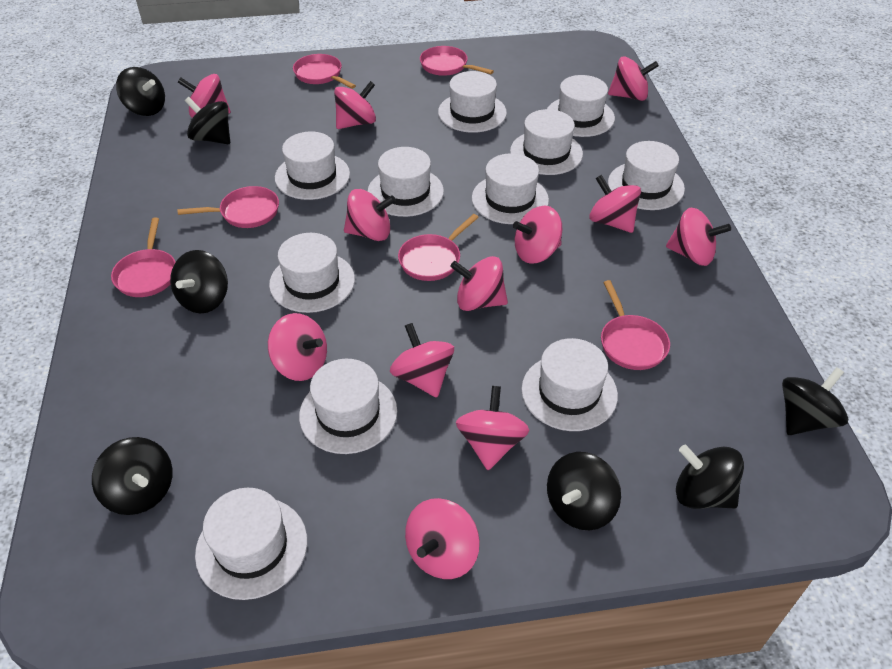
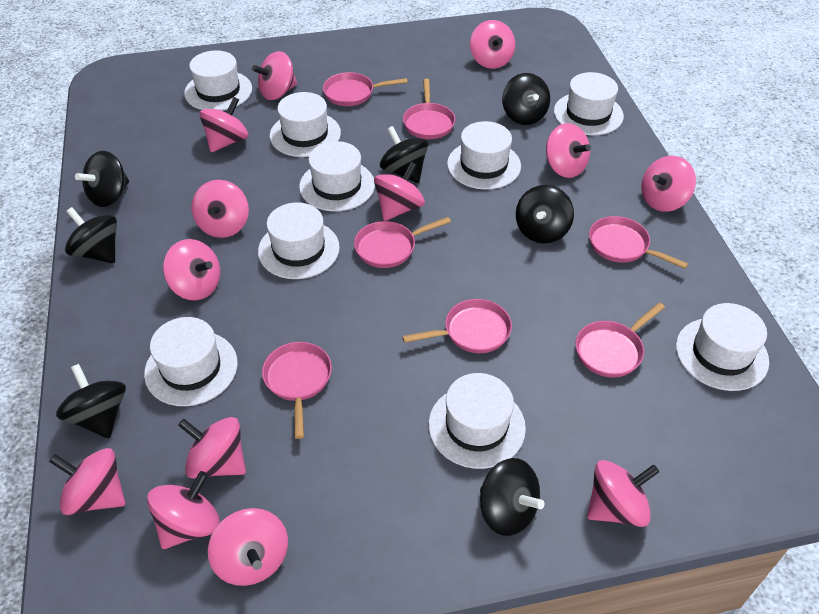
pink pan: [111,218,176,297] [178,186,279,228] [293,54,356,89] [398,214,479,281] [420,46,494,76] [601,280,670,370] = 6 -> [262,342,332,439] [323,72,408,106] [354,217,451,268] [402,299,512,353] [403,79,455,139] [575,302,665,378] [589,216,688,269] = 7
pink spinning top: [178,74,231,118] [268,313,327,381] [334,81,376,129] [344,189,396,241] [390,323,454,398] [405,498,480,579] [450,256,508,311] [456,386,529,470] [513,206,562,264] [589,175,641,233] [608,56,659,101] [666,208,731,266] = 12 -> [49,448,125,515] [147,471,220,549] [163,239,220,301] [178,417,246,479] [191,180,249,238] [199,97,248,152] [208,508,288,586] [252,51,297,100] [374,162,425,221] [470,20,515,69] [546,123,591,178] [587,460,659,527] [641,156,696,212] = 13
white hat: [195,488,307,600] [269,233,355,313] [275,132,350,200] [299,359,397,454] [368,147,444,217] [438,71,507,133] [472,153,549,224] [510,109,583,175] [522,338,618,431] [547,75,615,137] [608,141,685,210] = 11 -> [144,317,238,406] [184,50,252,111] [258,202,340,279] [270,92,341,157] [299,141,375,211] [428,373,526,469] [447,121,521,190] [554,72,624,135] [676,303,769,391] = 9

